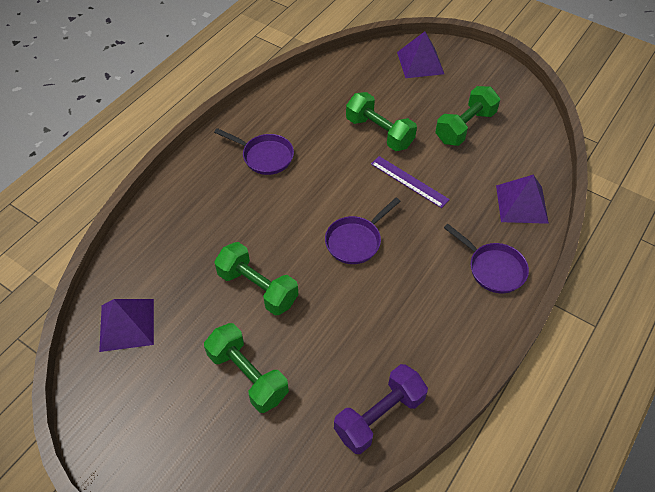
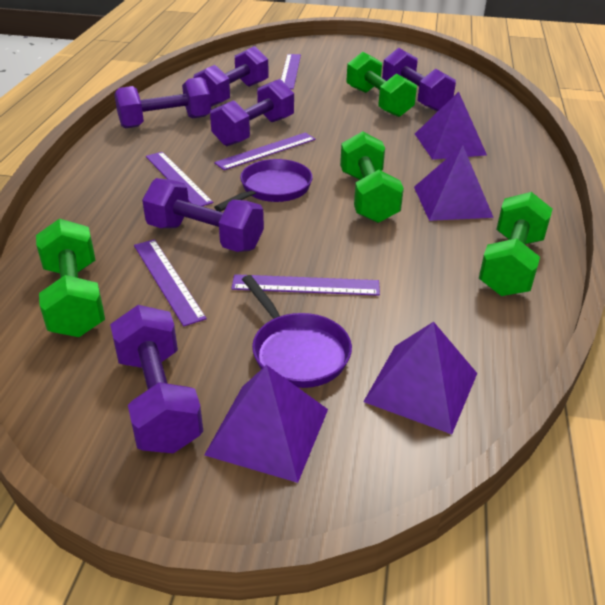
purple dumbbell: [334,364,428,454] = 1 -> [110,305,203,454] [114,77,211,128] [142,178,264,252] [194,46,269,107] [210,79,294,146] [382,48,456,112] = 6
purple pan: [214,128,294,175] [325,198,401,264] [444,224,529,293] = 3 -> [214,159,313,212] [242,275,352,388] = 2
purple pyramid: [99,299,154,352] [397,31,444,78] [496,175,549,224] = 3 -> [204,365,328,483] [363,322,477,434] [414,145,494,221] [415,92,487,160] = 4
purple ruler: [371,156,450,208] = 1 -> [134,239,207,327] [146,152,213,206] [214,133,316,170] [231,274,380,296] [281,54,301,89] = 5

